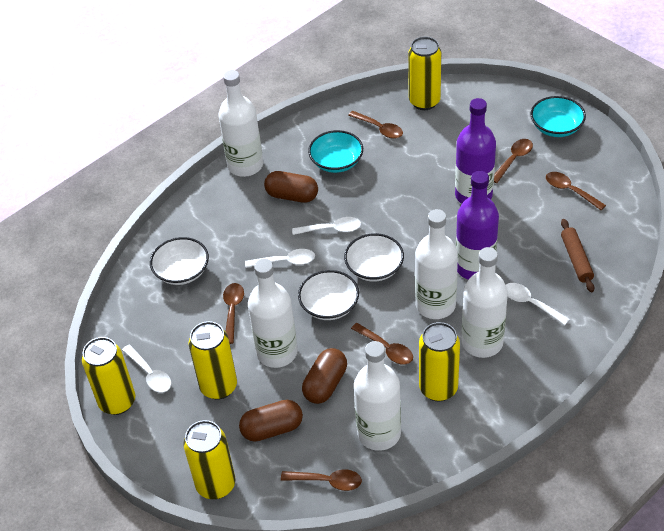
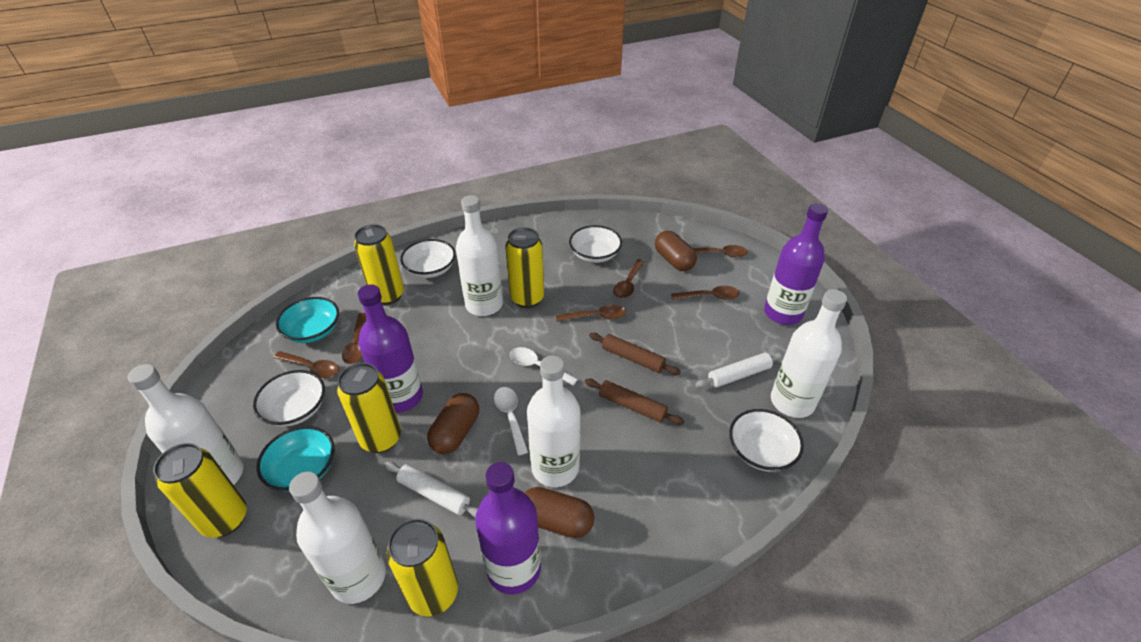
brown rolling pin: [561,219,595,292] = 1 -> [585,379,684,425] [589,333,681,375] = 2
purple bottle: [455,98,496,204] [456,171,499,280] = 2 -> [358,284,423,413] [475,462,541,595] [764,203,828,325] = 3
white bowl: [150,237,209,285] [298,270,359,320] [344,233,404,282] = 3 -> [253,370,325,427] [400,239,456,278] [569,225,622,263] [729,409,804,472] = 4
white rolling pin: none = 0 -> [384,462,478,518] [695,352,784,388] = 2
white spoon: [122,345,171,393] [245,249,315,268] [292,217,361,235] [506,283,570,325] = 4 -> [494,387,528,455] [510,347,578,386] = 2

